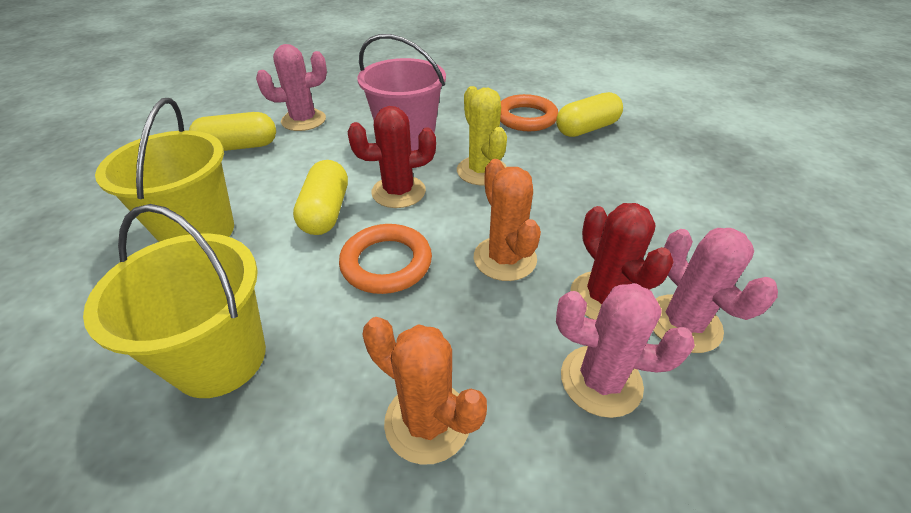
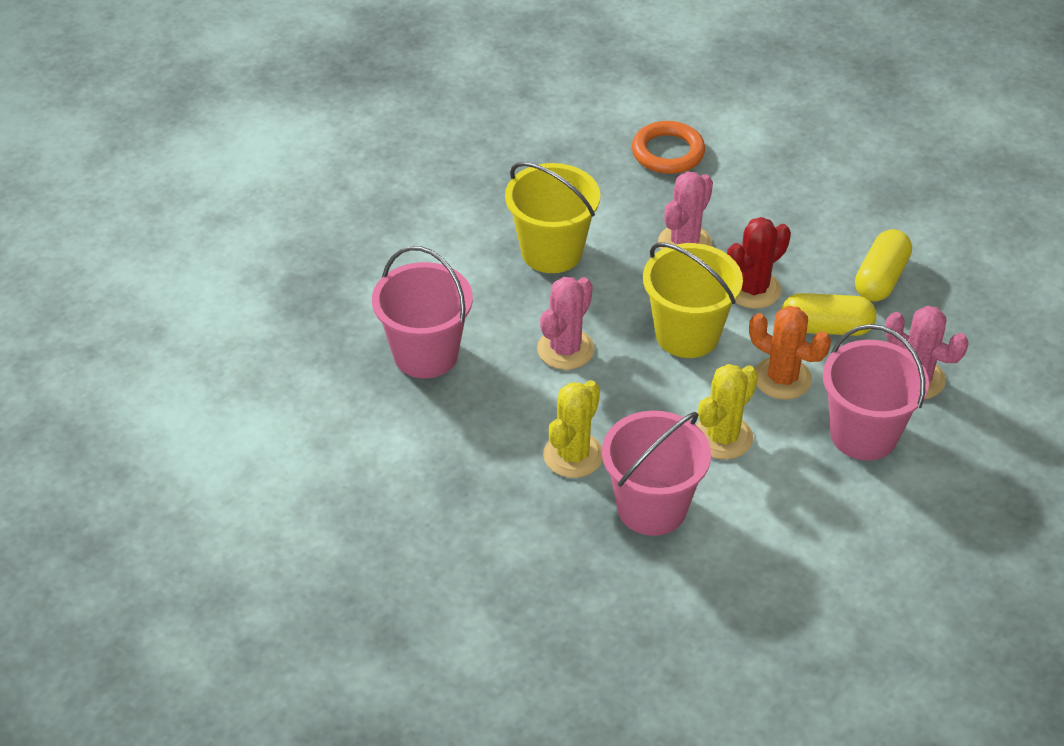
orange cactus: [362,317,487,465] [474,159,541,281] = 2 -> [749,306,831,400] = 1
orange ring: [339,224,432,294] [500,94,558,131] = 2 -> [632,121,705,174] = 1
pink bucket: [357,34,446,151] = 1 -> [372,246,473,378] [602,411,711,536] [823,324,929,460] = 3
red cactus: [348,106,436,208] [570,203,674,320] = 2 -> [727,217,791,309] = 1
yellow cactus: [457,86,507,185] = 1 -> [543,380,603,478] [696,364,758,459] = 2
yellow capsule: [189,112,276,151] [293,160,348,235] [556,92,623,137] = 3 -> [782,293,876,336] [855,229,912,301] = 2

